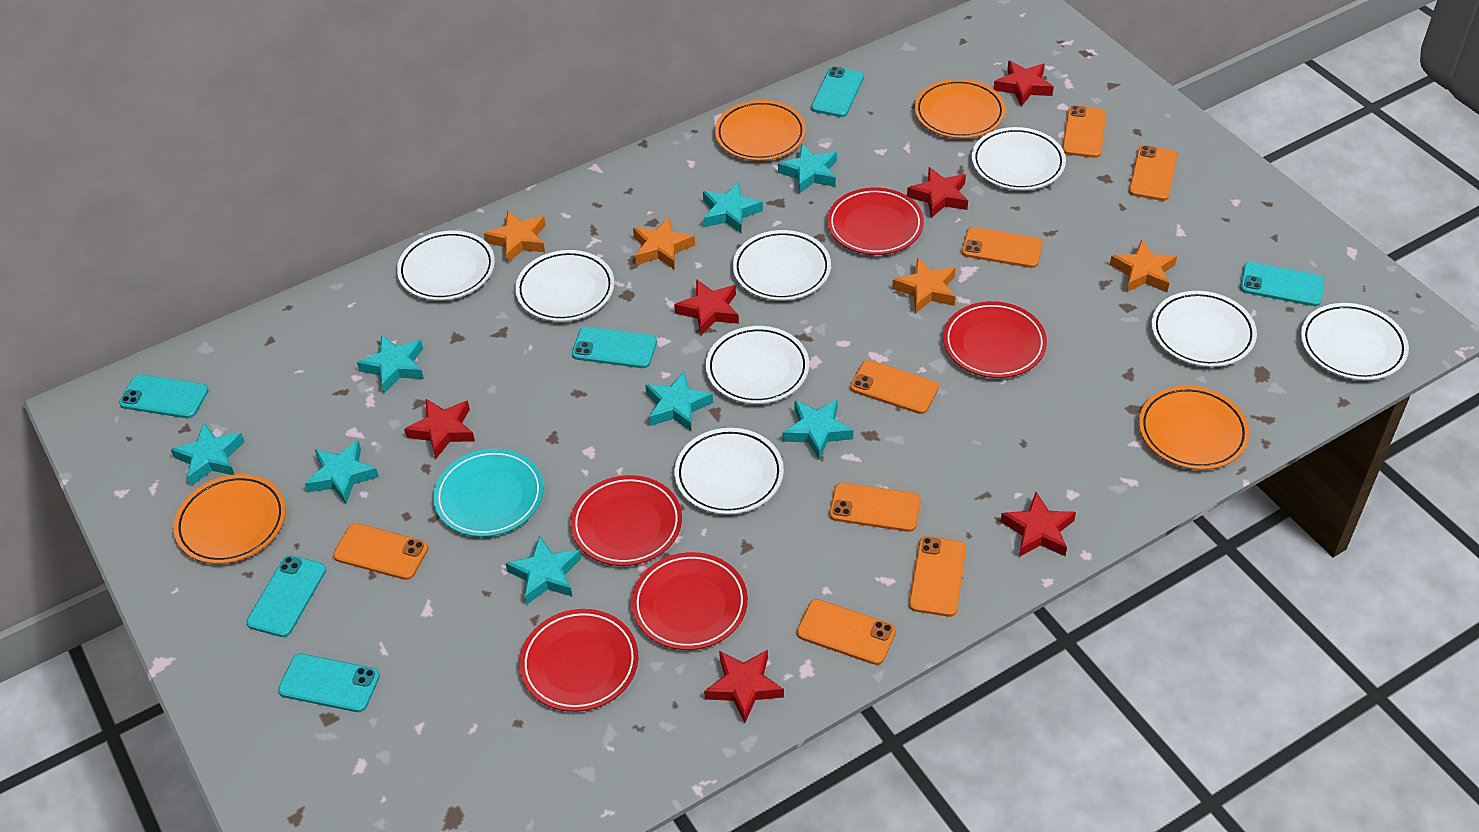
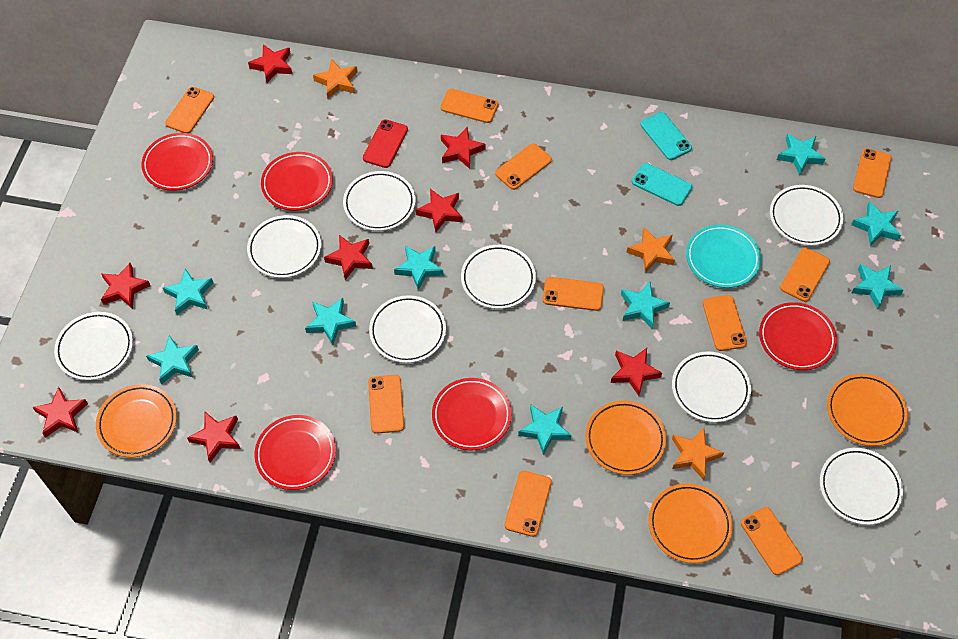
orange phone: [333,523,429,580] [797,599,896,665] [829,482,921,532] [850,360,939,414] [909,536,966,617] [962,227,1043,268] [1062,105,1106,158] [1129,145,1177,201] = 8 -> [165,87,214,133] [368,375,404,434] [440,89,498,123] [495,143,552,190] [504,471,552,537] [543,277,604,311] [703,295,747,351] [741,507,803,575] [780,248,830,302] [853,148,892,198] = 10
orange star: [484,211,546,263] [633,217,695,270] [892,258,955,313] [1110,239,1177,292] = 4 -> [313,59,357,99] [626,228,675,273] [672,428,724,480] = 3
red phone: none = 0 -> [363,119,408,168] = 1
red star: [404,399,475,459] [674,279,739,335] [704,650,784,723] [907,167,968,218] [994,61,1054,106] [1000,492,1076,557] = 6 -> [32,387,88,438] [101,263,150,309] [187,412,240,463] [248,44,292,83] [324,235,373,280] [416,189,463,232] [441,127,485,169] [611,348,662,396] = 8
turquoise phone: [119,374,209,418] [246,555,326,637] [278,654,380,712] [572,327,657,368] [811,67,864,117] [1240,262,1324,306] = 6 -> [632,163,692,206] [641,112,692,160] = 2
turquoise star: [171,423,245,486] [305,440,379,504] [357,335,424,393] [505,535,581,605] [645,371,713,432] [703,182,763,233] [778,144,837,194] [783,399,853,460] = 8 -> [146,335,199,384] [163,268,214,315] [305,298,356,345] [394,246,444,290] [518,405,572,455] [621,282,670,329] [777,133,825,175] [851,201,901,246] [852,264,904,309] = 9

